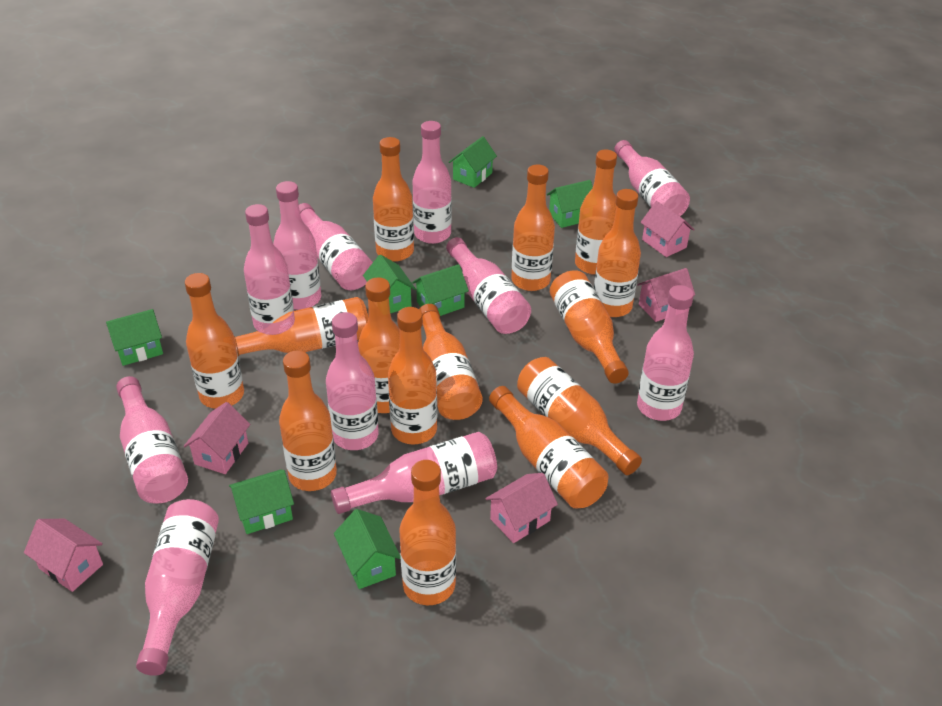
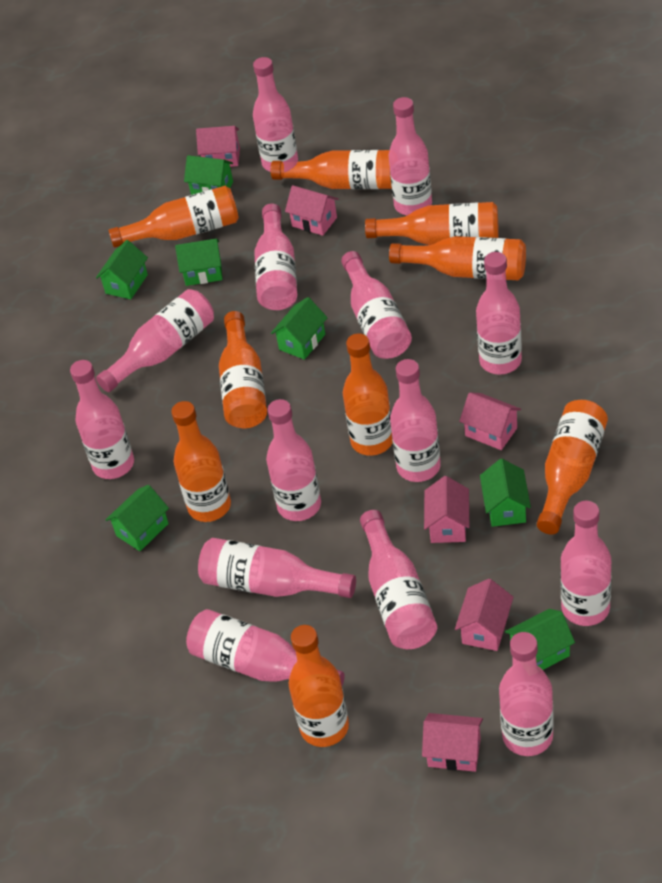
orange bottle: [185,273,244,409] [234,297,368,357] [279,350,337,491] [358,278,400,413] [373,137,414,262] [388,307,437,444] [399,460,456,605] [419,304,483,420] [489,386,608,509] [511,164,555,291] [517,357,642,475] [550,270,629,384] [575,150,617,275] [594,189,641,317] = 14 -> [108,186,239,248] [171,401,231,522] [219,311,267,428] [270,150,392,189] [289,625,349,747] [343,333,393,456] [365,202,499,245] [389,236,526,280] [537,400,608,534] = 9
pink bottle: [116,376,188,504] [136,499,219,676] [244,204,294,331] [273,181,321,310] [299,203,373,290] [326,312,379,450] [331,432,497,514] [412,121,452,244] [446,237,531,334] [614,140,690,216] [637,285,694,421] = 11 -> [70,360,134,479] [96,289,214,392] [186,609,345,686] [198,538,356,598] [253,57,298,172] [254,203,297,310] [266,399,321,521] [341,251,412,359] [360,510,437,649] [389,97,432,215] [390,359,441,482] [476,252,522,375] [499,632,554,756] [560,501,611,626] = 14
pink house: [24,519,103,592] [184,402,251,474] [485,473,558,543] [637,268,695,322] [640,201,695,257] = 5 -> [196,126,240,167] [285,185,339,236] [422,713,483,772] [424,476,469,543] [455,579,514,651] [459,392,521,450] = 6

